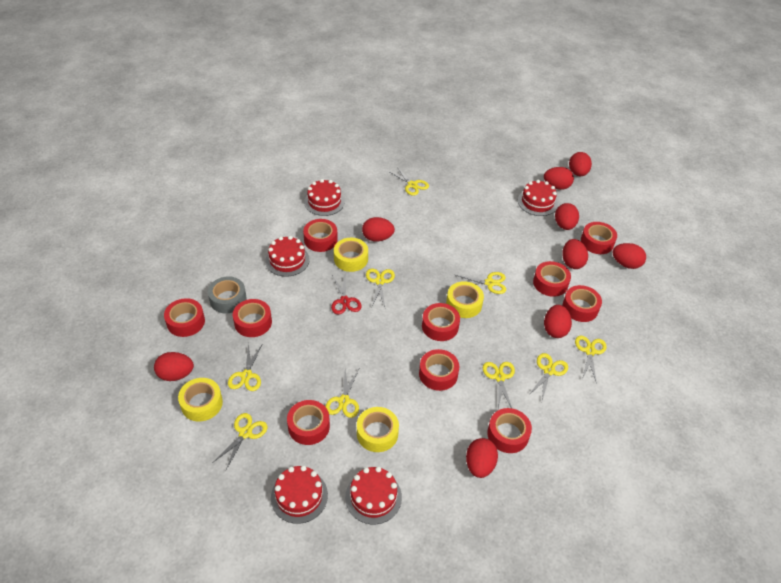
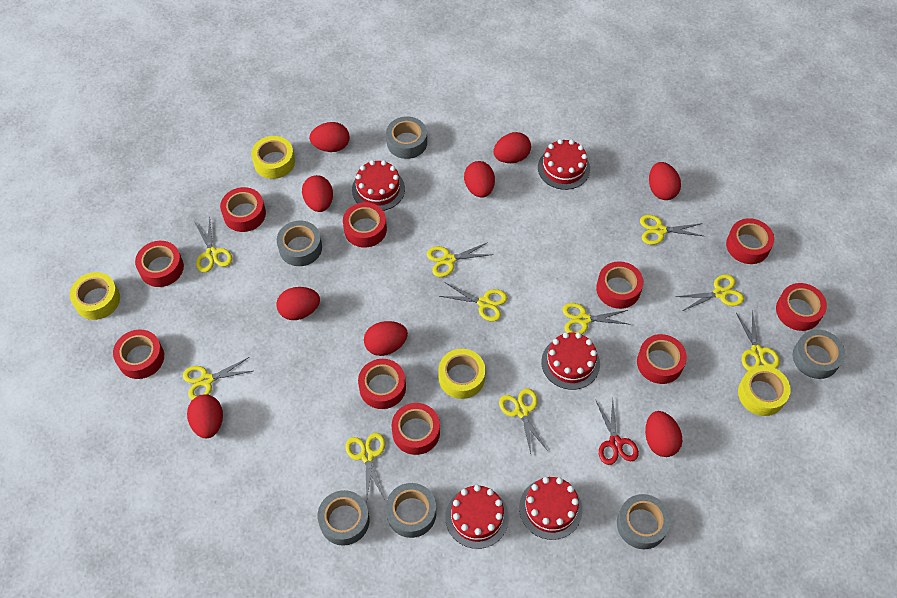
grey tape: [208,276,247,313] = 1 -> [277,221,322,266] [318,490,370,546] [386,116,427,159] [386,483,436,538] [617,494,671,549] [792,329,845,379] = 6
yellow scissors: [212,413,268,469] [228,343,262,391] [325,369,359,418] [366,269,395,307] [388,166,429,196] [456,272,506,294] [483,362,515,409] [528,353,568,400] [575,336,606,384] = 9 -> [183,357,252,400] [194,218,232,273] [345,433,385,502] [427,242,493,277] [439,283,507,322] [499,388,548,454] [562,303,631,334] [640,215,703,245] [676,274,744,311] [736,310,780,370] = 10

